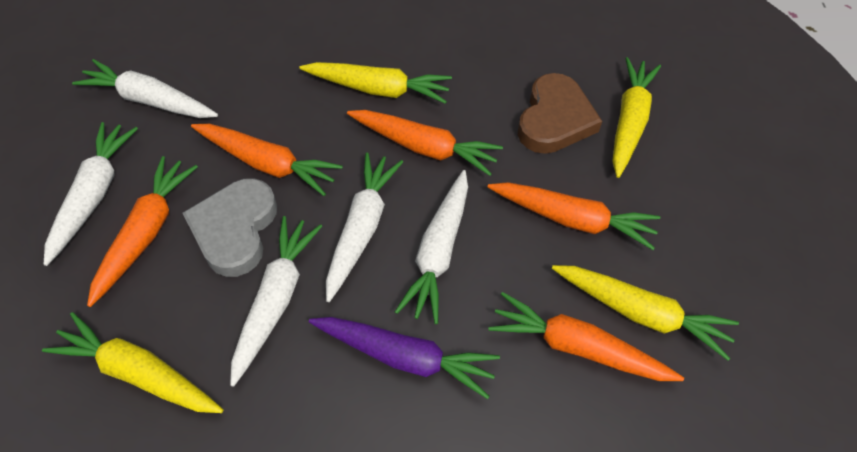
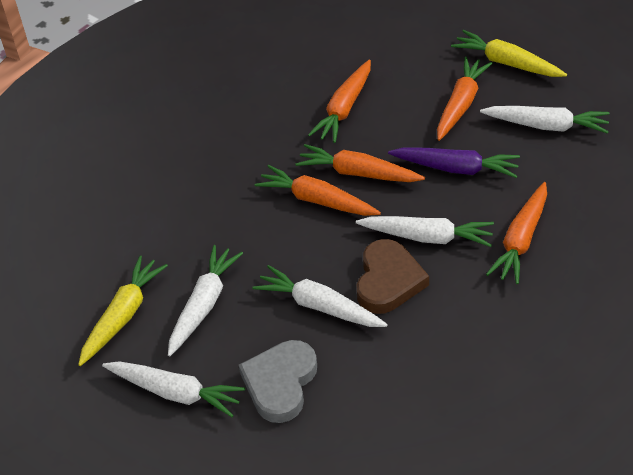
yellow carrot: [42,312,224,413] [299,62,452,104] [552,265,739,360] [612,57,661,178] = 4 -> [78,256,168,366] [451,30,567,77] = 2

